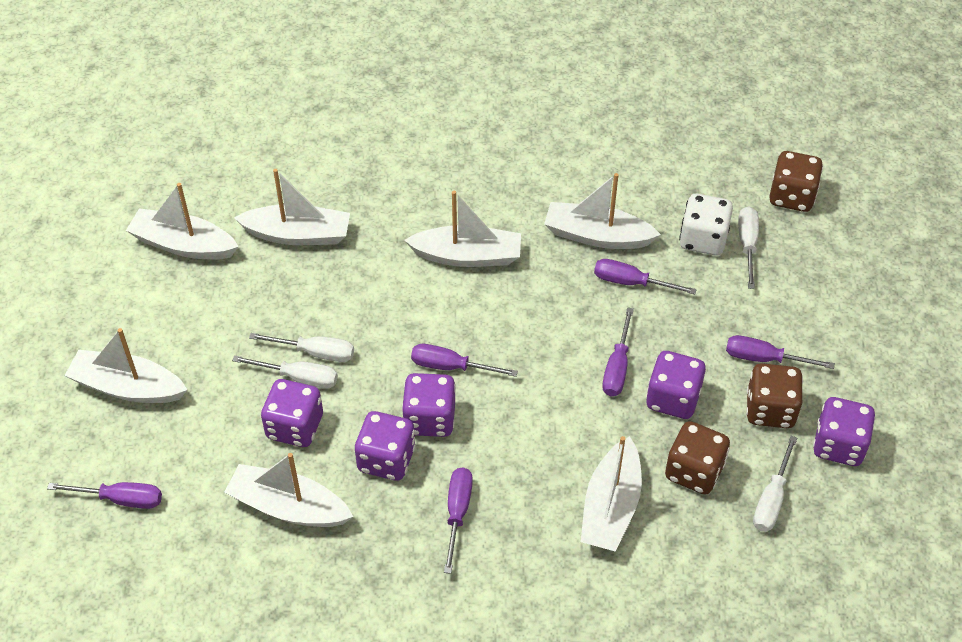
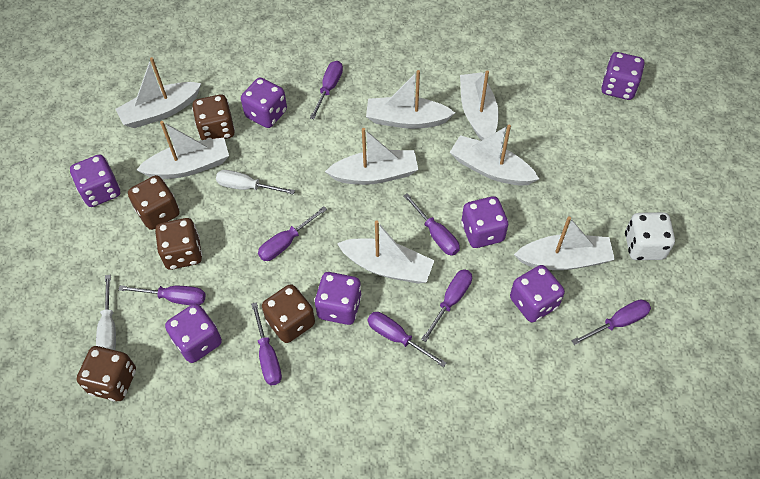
brown dice: [665,421,730,494] [746,363,803,428] [769,151,823,212] = 3 -> [77,346,136,401] [128,175,180,230] [155,218,202,270] [192,95,235,140] [262,284,315,343] = 5
purple dice: [261,379,323,447] [355,411,416,481] [402,373,456,437] [646,351,706,419] [813,397,876,466] = 5 -> [70,154,120,207] [165,304,222,363] [241,77,287,128] [314,272,362,325] [461,196,509,248] [510,265,565,323] [601,52,645,100] = 7
purple screwdriver: [47,482,162,509] [411,344,518,377] [444,467,473,574] [594,259,697,294] [602,307,634,396] [726,335,835,369] = 6 -> [118,285,206,305] [251,302,282,385] [258,206,327,261] [310,61,343,119] [368,312,446,367] [403,193,460,256] [421,269,472,342] [571,299,651,345] = 8
white boat: [65,328,187,403] [126,183,239,260] [224,453,353,527] [234,169,350,245] [404,191,521,267] [544,173,661,249] [581,436,642,552] = 7 -> [115,57,201,128] [136,121,229,179] [325,128,418,185] [337,220,435,284] [366,70,455,129] [450,125,539,186] [460,70,499,141] [514,216,615,270] = 8
white screwdriver: [232,355,338,389] [249,333,354,362] [738,206,759,289] [753,436,797,532] = 4 -> [96,275,116,350] [216,170,295,195] = 2

